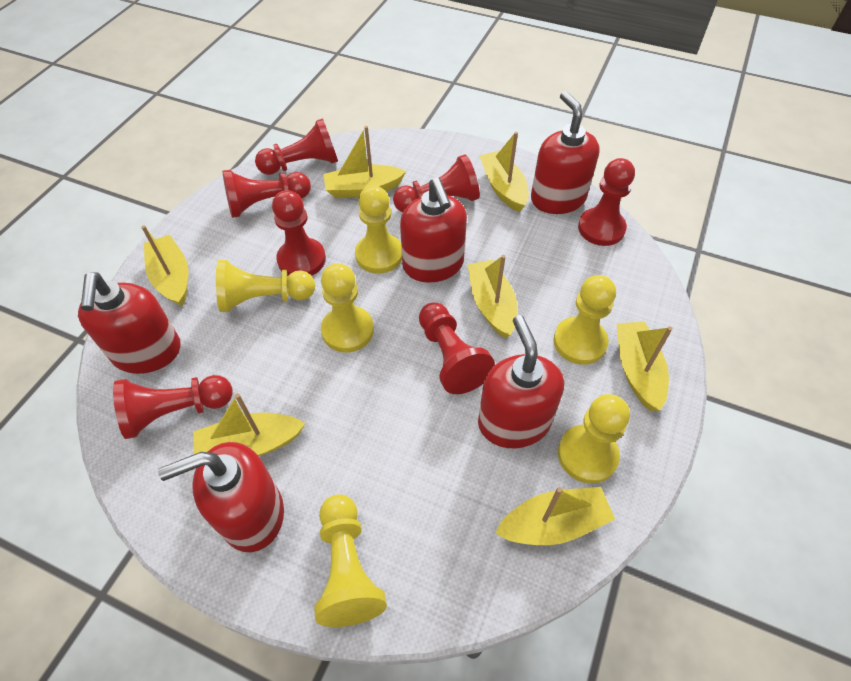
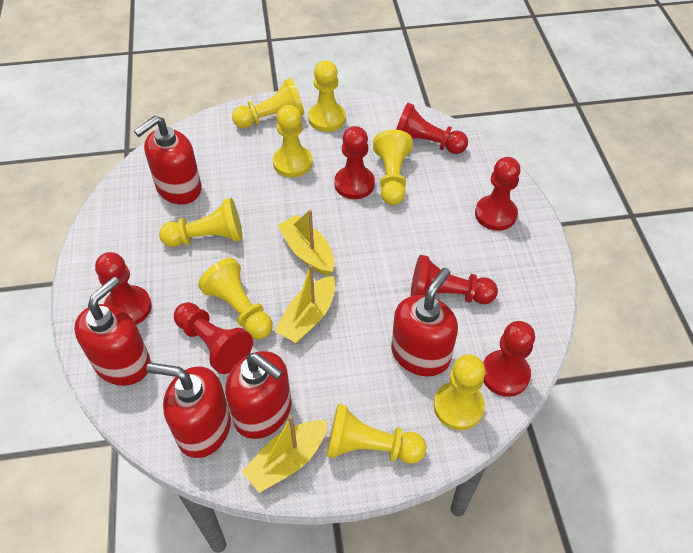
yellow boat: [141,226,188,307] [193,394,305,456] [323,126,406,198] [468,255,517,338] [480,132,529,212] [495,487,615,545] [617,322,673,411] = 7 -> [242,415,328,493] [275,264,335,343] [278,209,334,276] = 3
yellow pawn: [216,260,315,312] [314,494,387,627] [321,263,374,353] [355,185,402,274] [553,275,616,365] [558,394,630,484] = 6 -> [159,198,242,247] [198,258,272,339] [232,78,304,128] [273,105,312,177] [308,60,346,132] [327,404,426,464] [373,129,413,205] [434,354,485,430] = 8

